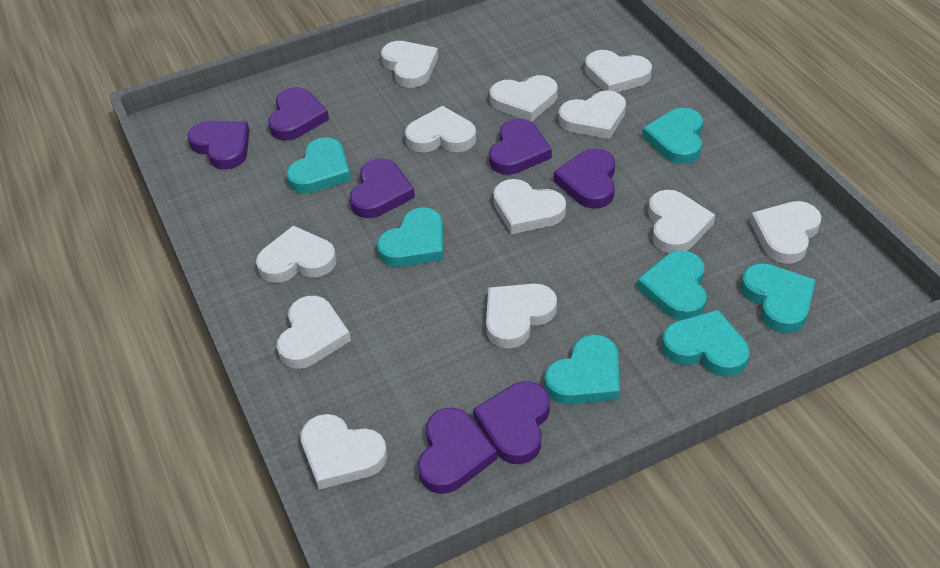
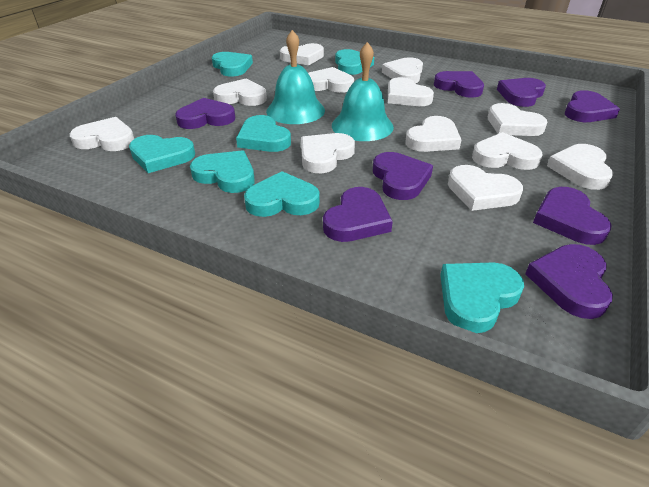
purple heart: [188,121,250,170] [268,87,329,141] [349,159,415,218] [418,408,497,494] [473,382,550,464] [489,119,552,175] [554,148,615,209] = 7 -> [175,98,235,129] [323,187,393,242] [373,152,433,200] [434,71,484,98] [497,78,546,107] [525,244,613,319] [533,187,612,245] [565,90,620,122] = 8
turquoise bell: none = 0 -> [266,30,325,124] [332,42,394,141] = 2

